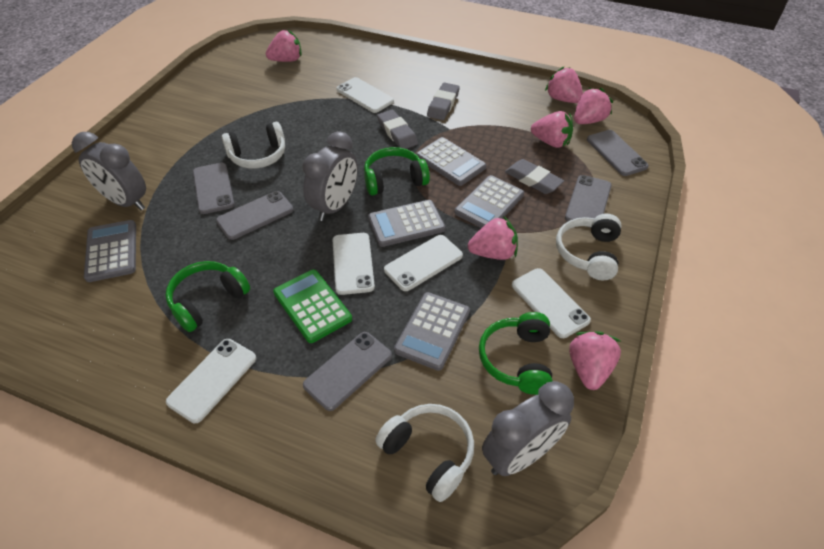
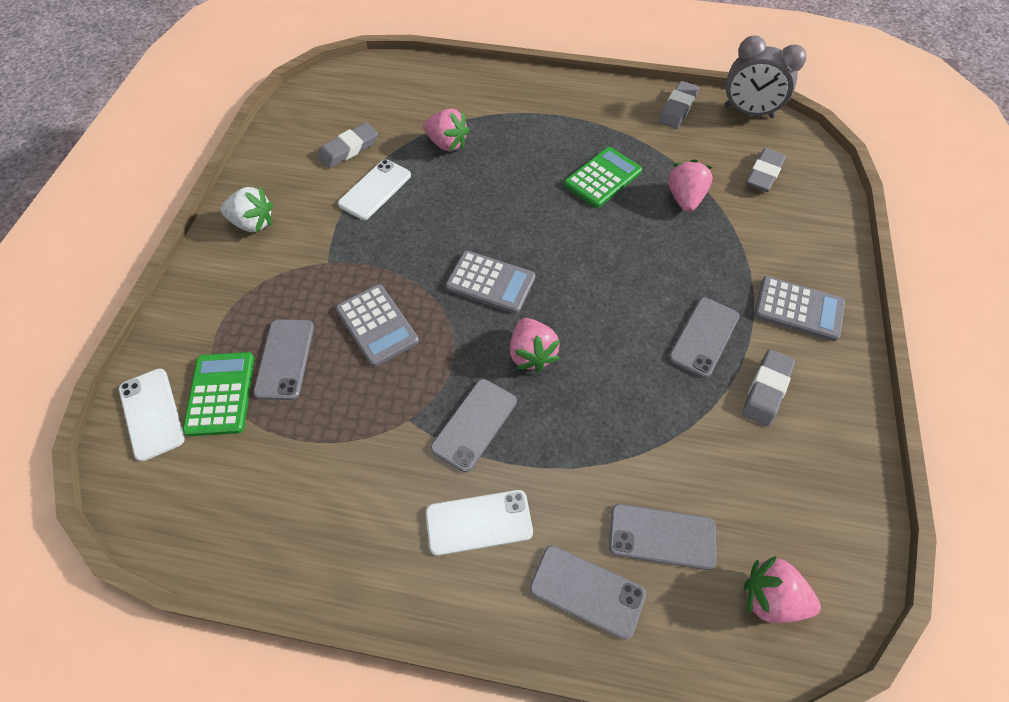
green calculator: [273,269,352,343] = 1 -> [183,352,254,436] [564,147,642,208] = 2
green headphones: [165,261,250,332] [364,147,430,196] [479,312,553,395] = 3 -> none = 0
grey calculator: [84,220,136,282] [368,200,445,247] [394,292,470,371] [416,137,486,186] [455,175,524,228] = 5 -> [336,284,419,367] [445,251,535,314] [754,276,845,342] = 3
grey clock: [72,132,146,210] [303,131,358,221] [482,381,574,476] = 3 -> [725,36,806,118] = 1
grey eraser: [377,110,418,149] [427,83,460,120] [505,159,564,194] = 3 -> [317,123,378,168] [658,81,699,129] [742,349,795,426] [746,148,786,192] = 4
pink strawberry: [266,29,302,62] [468,216,518,260] [531,111,573,148] [545,66,583,103] [569,331,621,390] [574,88,613,124] = 6 -> [423,109,469,152] [510,318,560,373] [668,159,713,212] [744,556,821,623] = 4
white headphones: [222,122,285,169] [375,404,474,502] [556,214,621,280] = 3 -> none = 0
white phone: [166,339,256,423] [333,233,375,295] [337,77,394,113] [384,235,463,291] [512,268,591,338] = 5 -> [119,368,185,461] [338,160,411,220] [426,490,533,556] = 3
white strawberry: none = 0 -> [221,187,273,233] = 1

